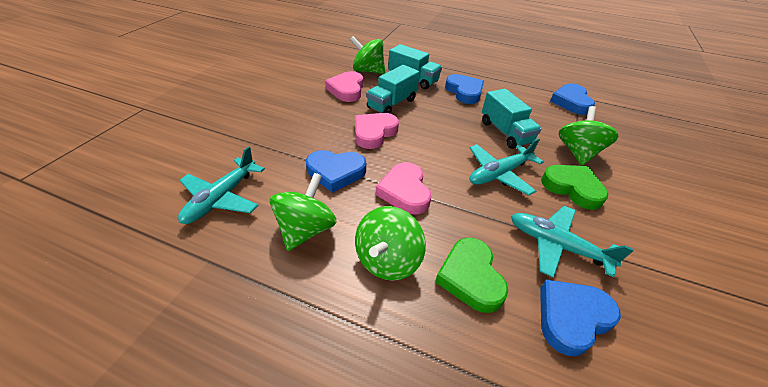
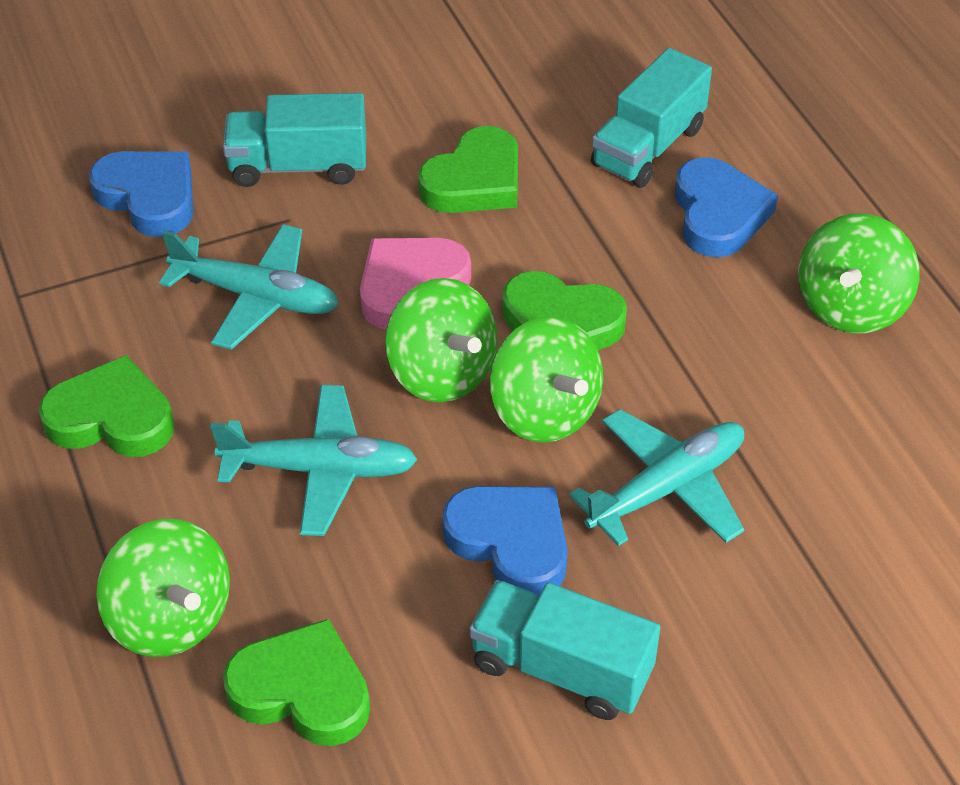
blue heart: [306,150,366,193] [445,74,484,104] [540,279,621,356] [550,83,595,115] = 4 -> [89,151,193,237] [442,486,568,597] [675,157,778,257] = 3
green heart: [435,238,508,313] [541,165,608,210] = 2 -> [38,355,174,457] [223,619,370,746] [418,126,518,213] [502,271,627,350] = 4
pink heart: [325,71,363,102] [355,113,399,149] [376,162,431,215] = 3 -> [360,238,471,329] = 1

